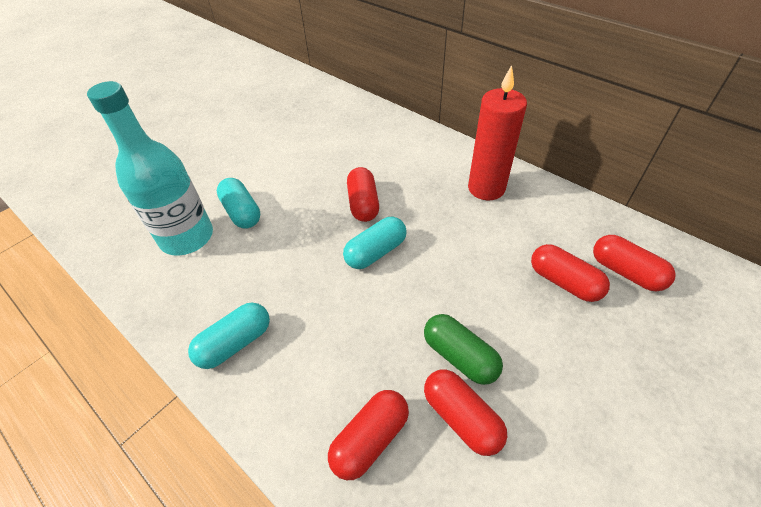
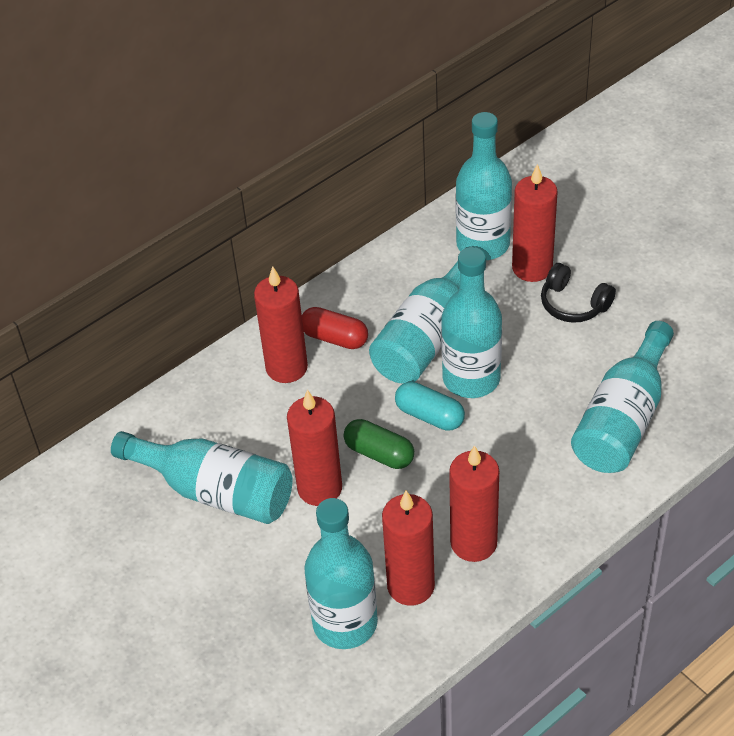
black headphones: none = 0 -> [541,263,616,323] = 1
red candle: [468,65,527,200] = 1 -> [254,266,308,383] [287,389,342,506] [382,491,435,606] [449,445,499,562] [512,164,558,282] = 5
red capsule: [328,390,409,480] [347,167,379,222] [424,369,507,456] [531,244,610,302] [593,235,676,291] = 5 -> [302,307,368,349] = 1
turquoise bottle: [87,81,213,256] = 1 -> [111,431,293,524] [304,498,378,649] [369,246,472,384] [441,247,502,398] [456,112,512,260] [571,321,674,473] = 6
turquoise capsule: [188,303,270,369] [217,178,260,229] [343,217,407,269] = 3 -> [395,382,465,431] = 1

